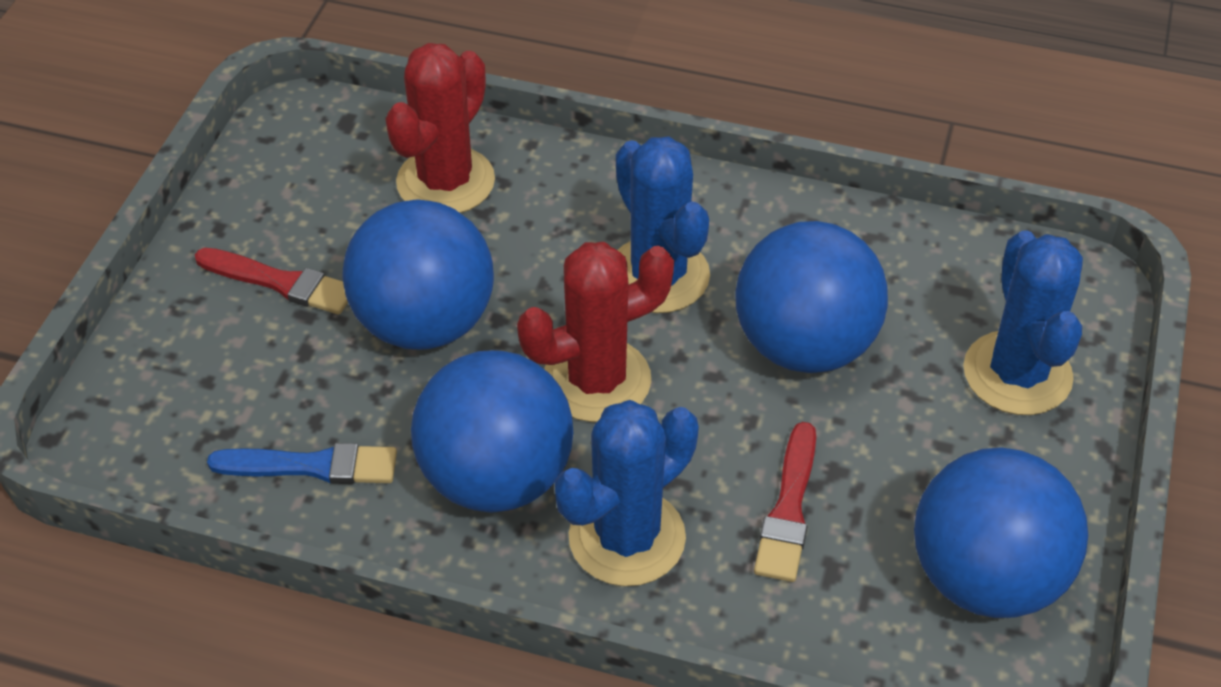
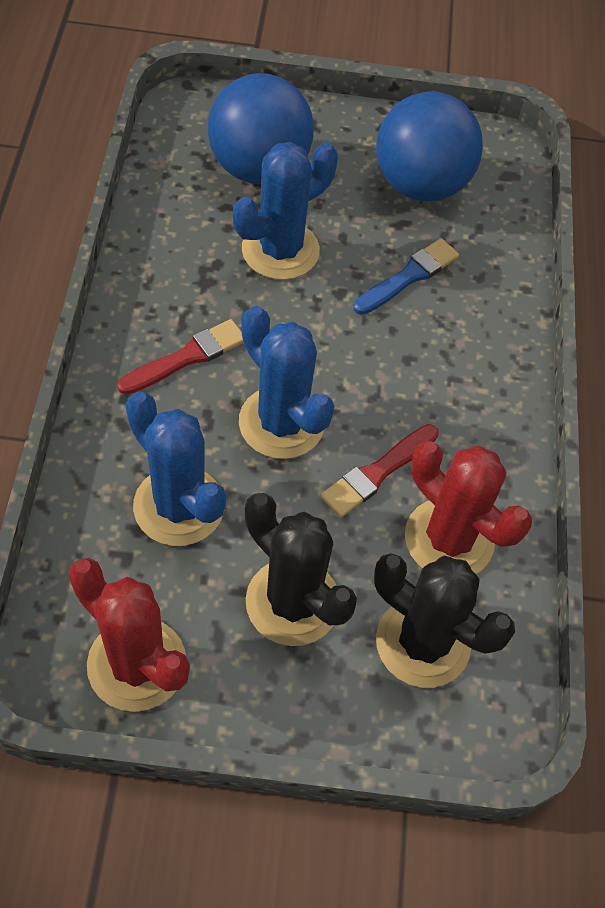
black cactus: none = 0 -> [245,493,357,646] [374,553,515,688] = 2
blue ball: [342,199,494,350] [411,350,573,513] [735,221,888,373] [914,447,1088,618] = 4 -> [208,73,314,184] [376,91,483,202] = 2

